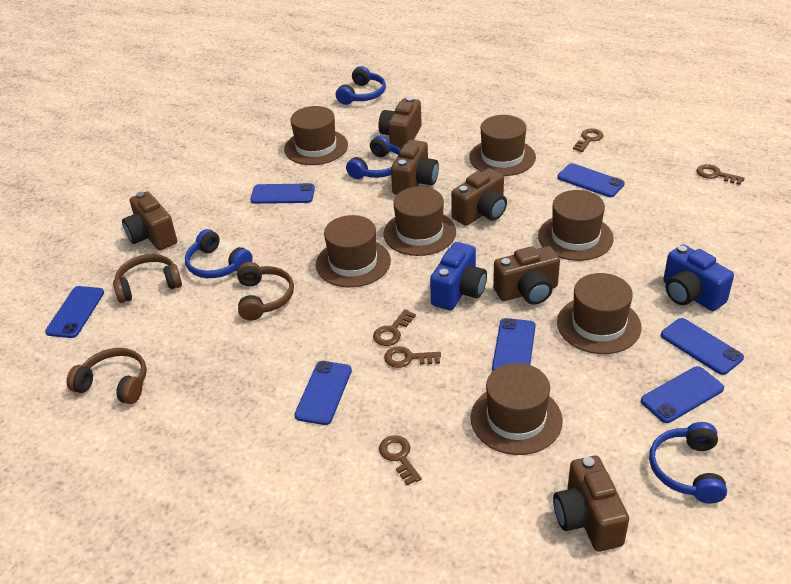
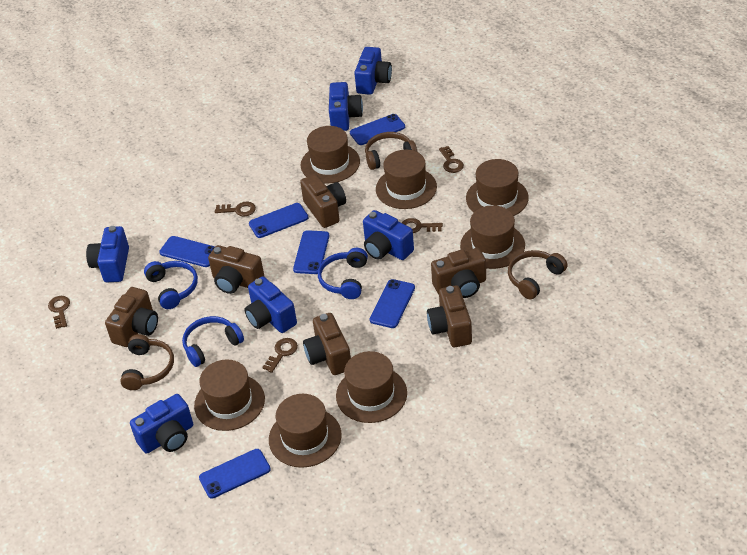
blue camera: [430,242,487,310] [663,244,734,311] = 2 -> [86,226,129,282] [130,394,193,454] [244,277,297,333] [329,82,363,131] [354,47,392,95] [363,210,414,260] = 6
blue headphones: [185,229,253,278] [336,66,386,105] [346,136,401,179] [649,422,727,503] = 4 -> [144,261,198,309] [182,316,244,367] [318,248,368,299] = 3
blue phone: [45,286,104,338] [250,183,315,204] [294,361,352,425] [492,318,536,371] [557,163,625,197] [641,366,724,423] [661,318,744,375] = 7 -> [159,236,215,267] [199,449,271,498] [249,203,309,238] [293,230,329,274] [350,114,405,145] [370,279,415,328] = 6

